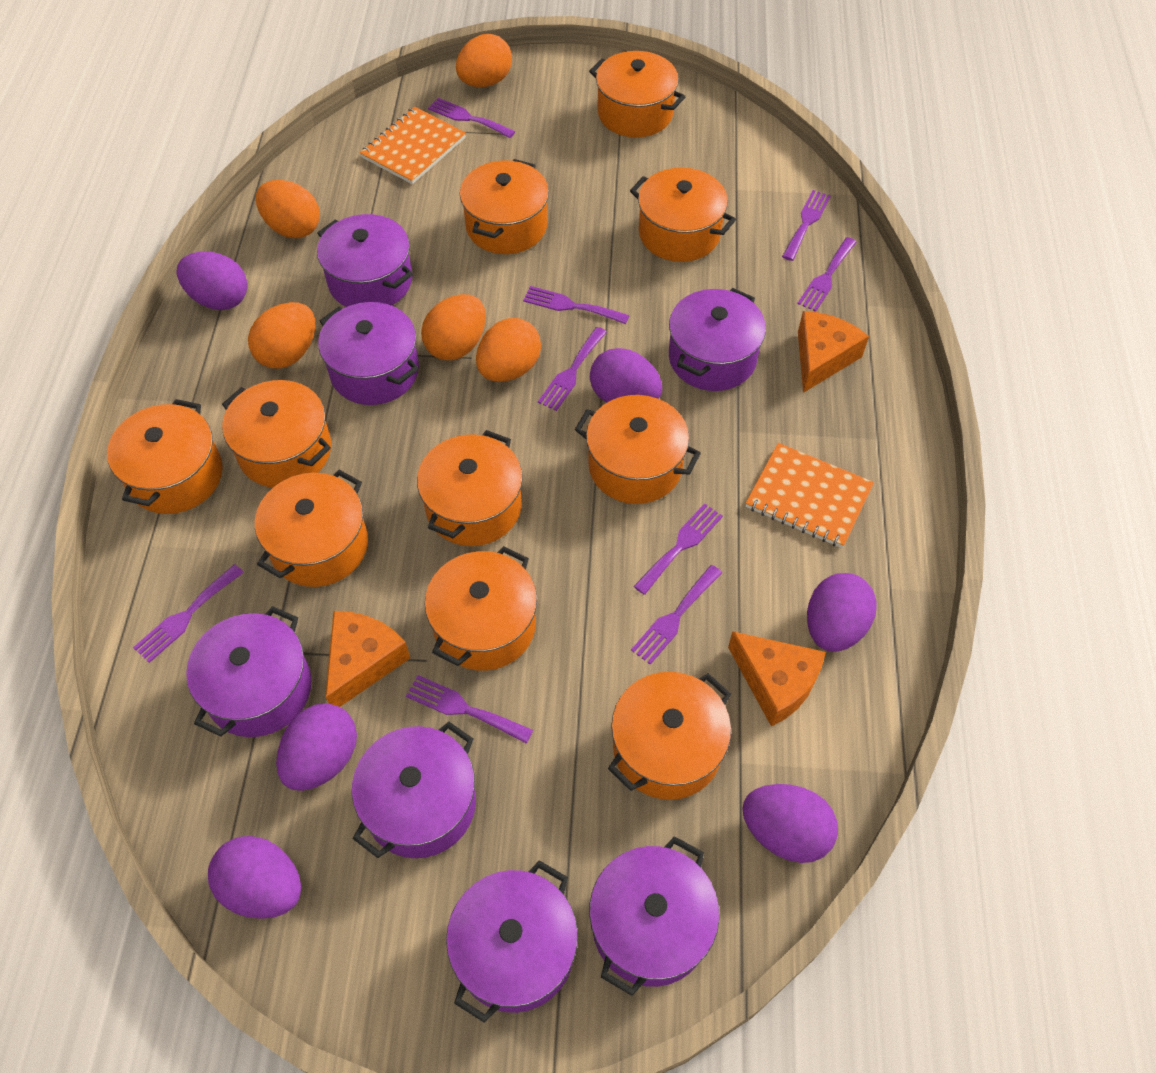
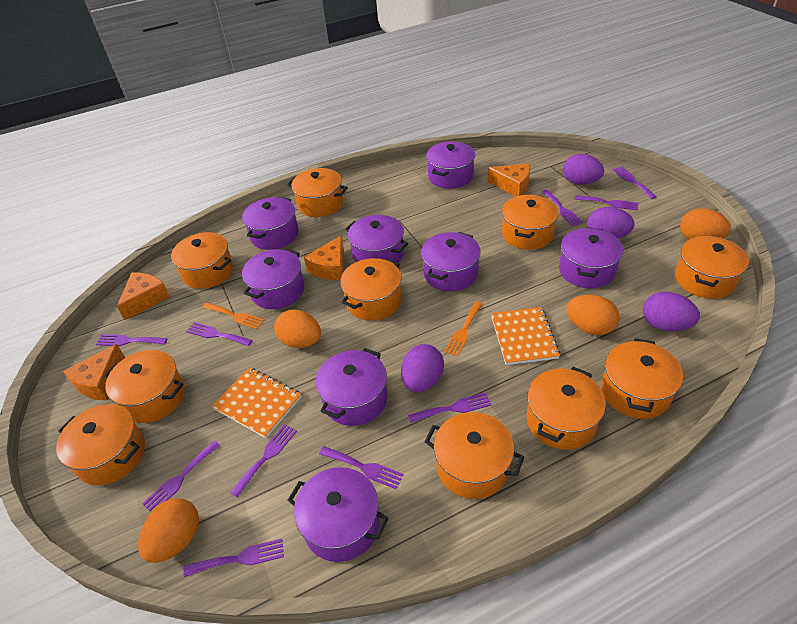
orange cheese: [326,611,410,707] [728,631,826,727] [798,311,869,393] = 3 -> [63,344,125,400] [117,273,170,320] [304,236,344,281] [488,164,530,197] = 4
orange egg: [248,302,315,369] [256,180,320,238] [421,294,486,360] [456,34,512,87] [476,318,541,382] = 5 -> [138,498,199,563] [274,310,321,348] [566,295,619,335] [680,208,731,240] = 4
orange fork: none = 0 -> [202,302,265,330] [444,301,483,357] = 2
purple egg: [176,252,248,310] [208,836,301,919] [276,703,357,791] [590,348,662,403] [742,784,838,863] [807,573,877,652] = 6 -> [401,344,444,392] [563,154,604,185] [587,207,634,239] [643,292,700,331] = 4
purple fork: [133,564,244,663] [406,675,533,744] [428,98,515,138] [523,286,629,324] [538,327,607,411] [631,565,722,665] [634,503,723,595] [782,190,831,261] [797,237,857,312] = 9 -> [96,334,167,346] [142,441,220,512] [184,539,284,577] [186,322,253,346] [230,424,297,497] [319,446,403,489] [408,392,491,423] [542,190,583,226] [574,195,639,211] [613,167,657,199] = 10
purple pot: [186,606,312,737] [317,214,413,307] [318,302,419,405] [352,721,476,858] [446,860,578,1022] [589,836,720,996] [669,288,766,391] = 7 -> [242,197,299,250] [242,249,304,309] [288,467,388,562] [315,348,388,426] [345,215,409,263] [421,232,481,292] [426,141,475,189] [559,227,623,288] = 8

